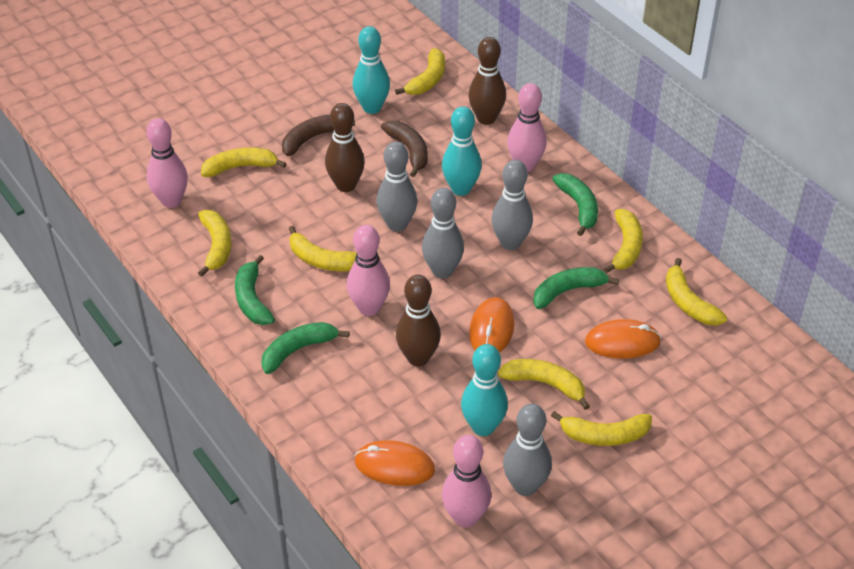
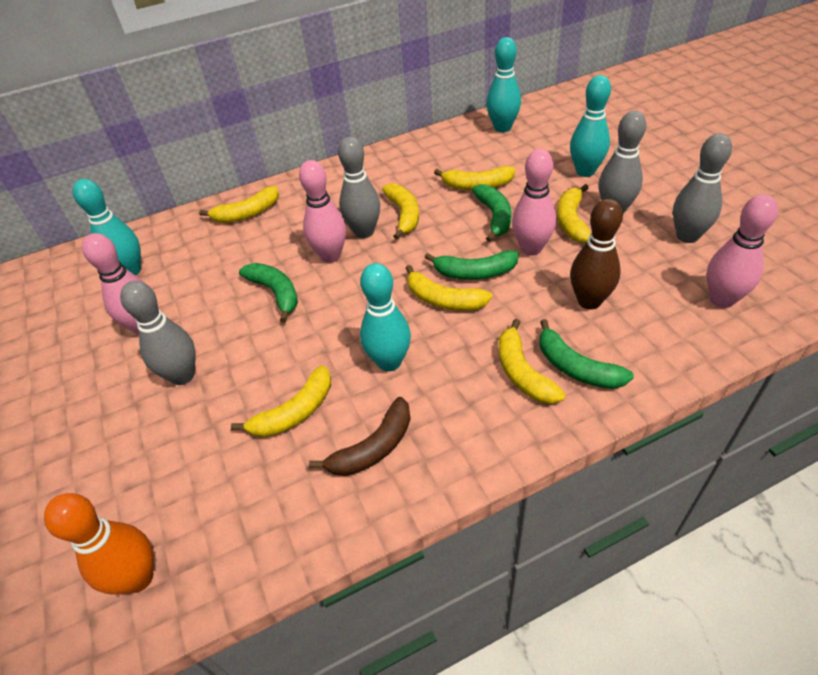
brown banana: [282,114,355,156] [381,121,428,177] = 2 -> [309,397,411,476] = 1
brown bowling pin: [325,103,365,192] [396,275,441,366] [469,37,506,125] = 3 -> [570,199,623,309] = 1
orange bowling pin: none = 0 -> [44,493,153,595] = 1
orange mouse: [354,440,435,486] [469,297,514,353] [585,319,661,359] = 3 -> none = 0
turquoise bowling pin: [353,26,390,114] [442,106,482,196] [461,344,508,436] = 3 -> [73,179,141,275] [360,263,411,372] [486,37,521,132] [570,75,611,177] = 4
yellow banana: [198,210,231,277] [201,147,287,177] [289,226,357,271] [395,49,445,95] [498,359,590,410] [551,411,652,446] [604,209,643,274] [666,258,727,325] = 8 -> [199,186,279,223] [231,365,331,437] [382,184,419,240] [406,265,492,311] [434,166,515,190] [499,319,566,404] [557,184,591,243] = 7

